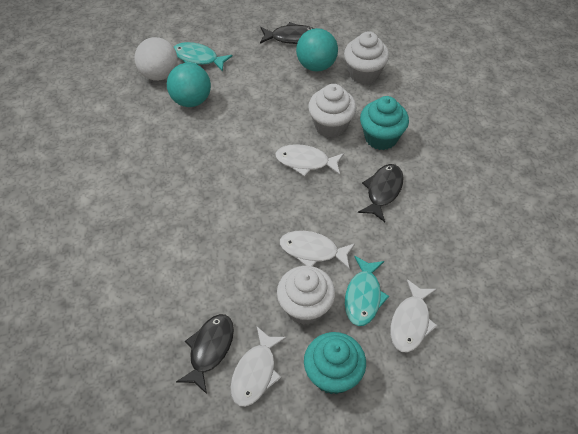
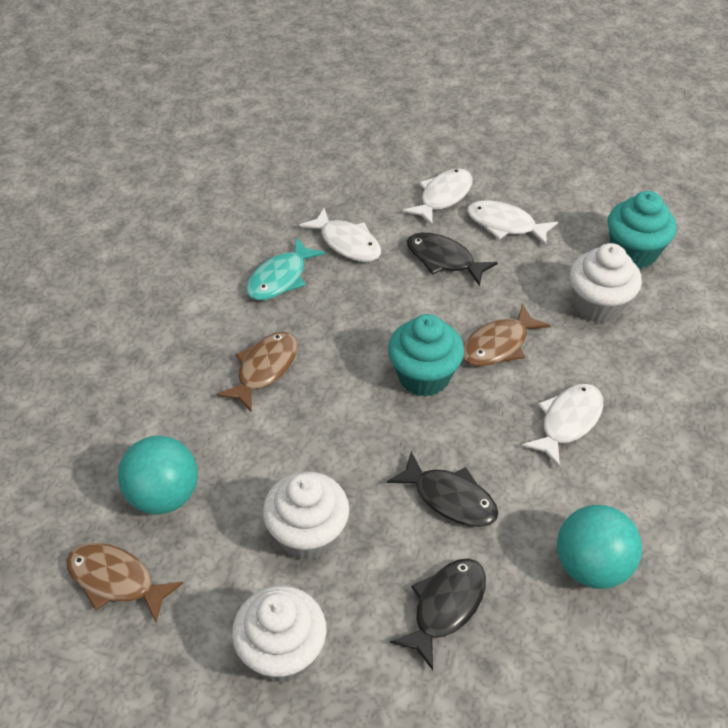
brown fish: none = 0 -> [66,543,183,623] [216,332,298,413] [463,304,551,367] = 3
turquoise fish: [174,42,233,72] [345,256,389,326] = 2 -> [246,237,325,301] = 1
white ball: [134,37,178,81] = 1 -> none = 0

